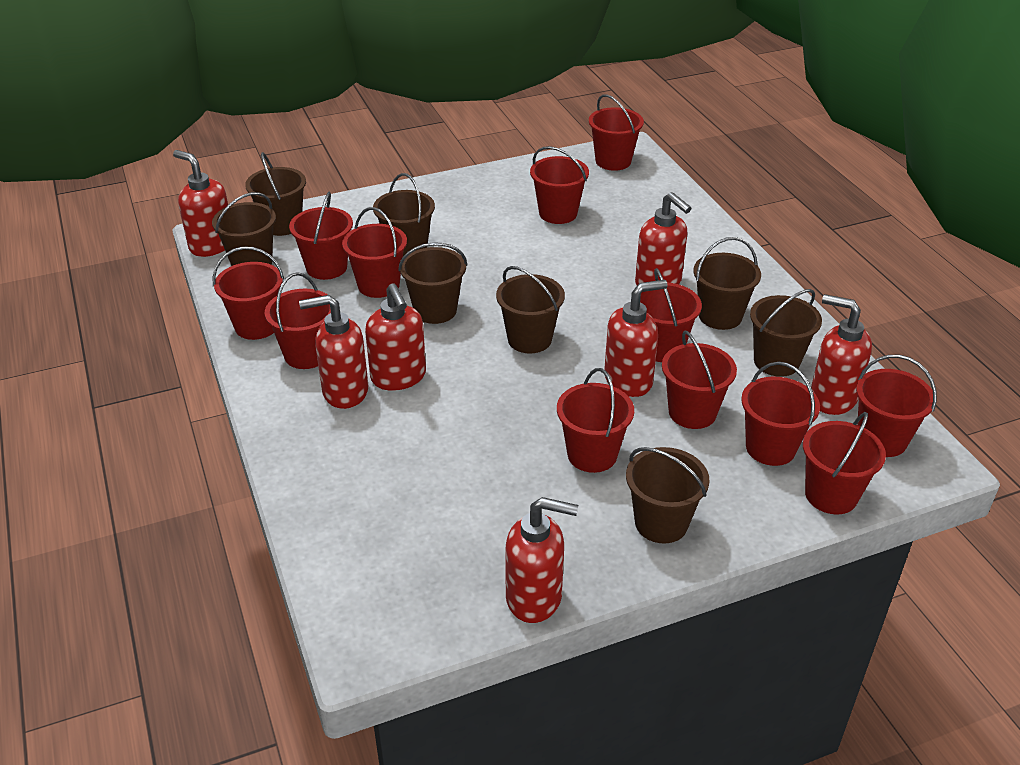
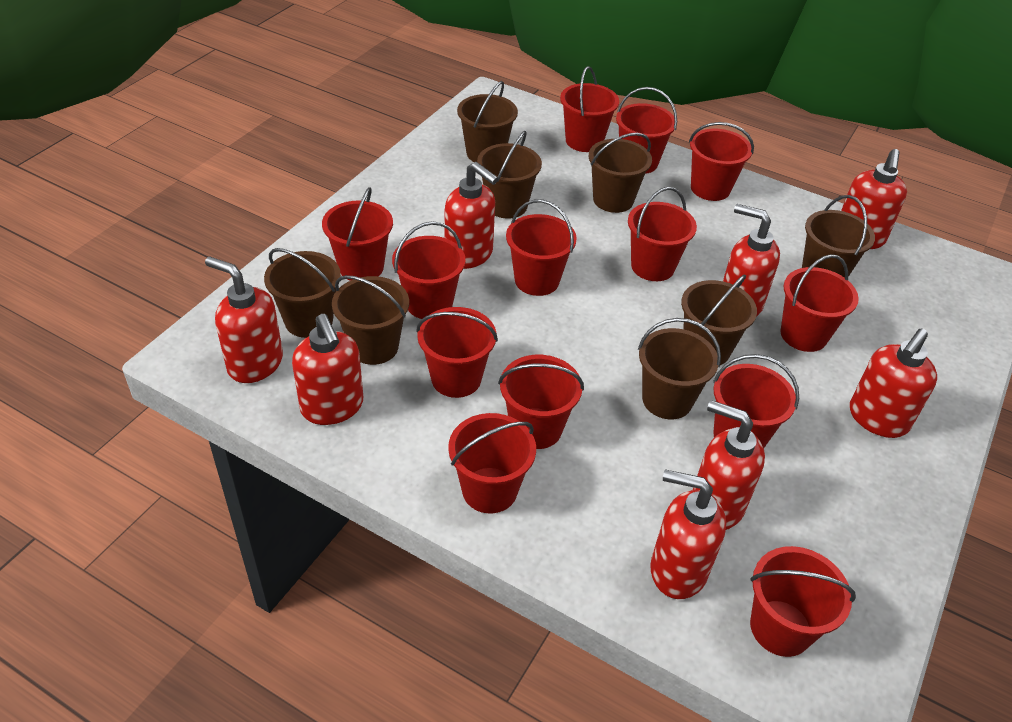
red bucket: [212,246,284,340] [265,272,331,369] [289,192,353,280] [342,207,407,298] [530,146,589,224] [557,368,634,473] [589,94,644,171] [640,268,702,362] [662,331,737,429] [741,362,820,466] [803,412,886,514] [856,355,937,457] = 12 -> [322,187,393,281] [392,221,465,319] [416,307,498,398] [448,413,536,513] [498,355,584,449] [506,199,577,296] [560,66,619,152] [616,87,677,174] [628,187,697,281] [689,122,754,201] [713,354,799,448] [750,546,856,657] [781,254,859,352] = 13
red soap dispenser: [173,150,228,257] [299,295,369,409] [365,284,426,391] [505,497,578,623] [604,280,668,397] [635,192,691,285] [811,294,872,415] = 7 -> [205,256,283,383] [292,314,363,425] [445,162,498,269] [650,469,726,599] [693,400,765,530] [723,204,780,317] [841,149,907,249] [850,328,937,438] = 8

